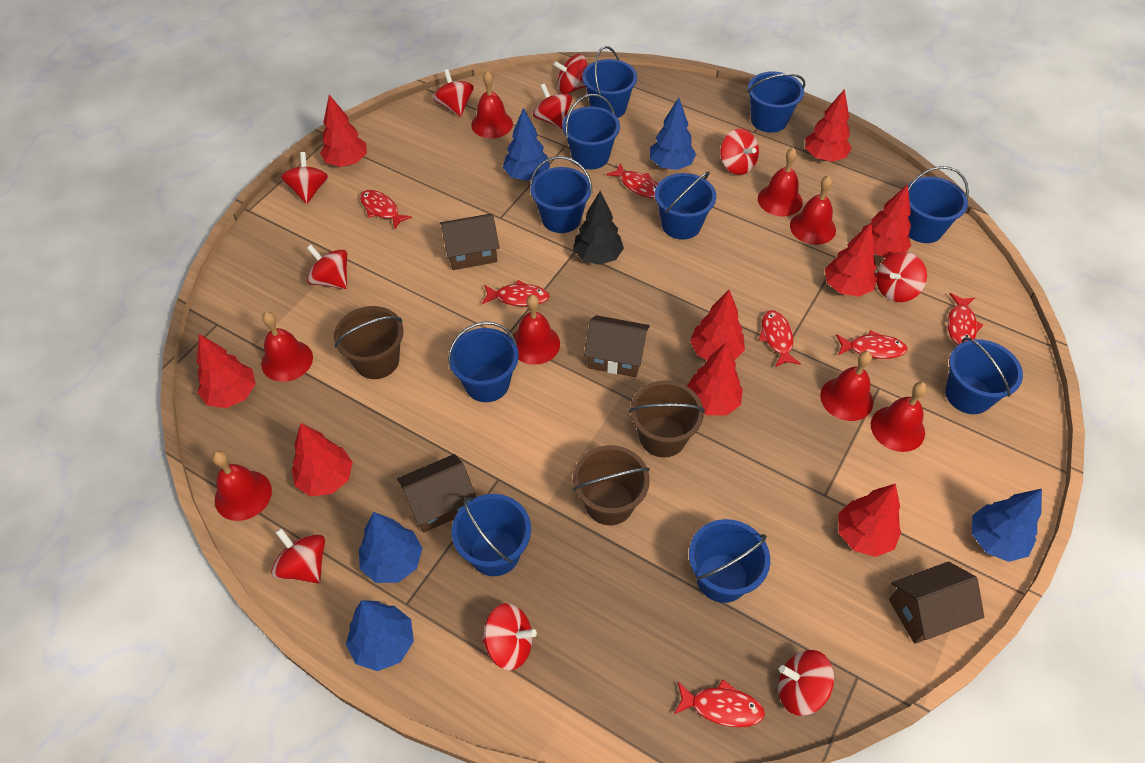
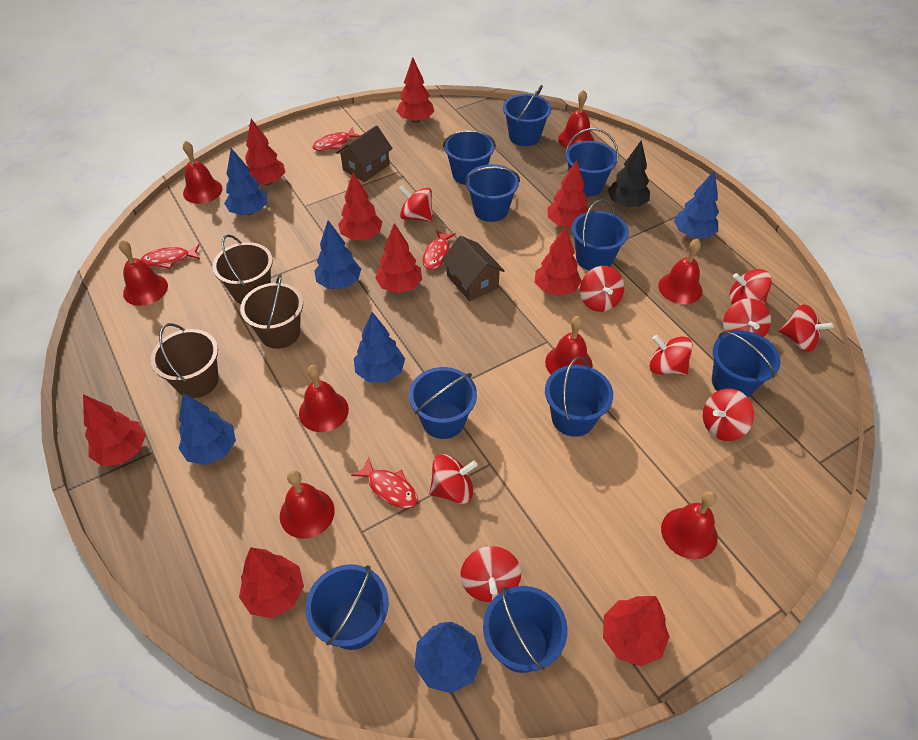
blue tree: [346,600,414,671] [359,512,423,583] [503,108,550,181] [650,98,696,170] [972,489,1042,562] = 5 -> [178,393,236,465] [224,148,267,215] [314,220,361,289] [354,312,405,382] [414,622,482,693] [674,170,719,238] = 6
brown house: [397,454,476,533] [440,214,500,270] [584,315,650,377] [889,561,984,644] = 4 -> [336,125,393,182] [441,236,505,301] = 2
red fish: [360,190,412,230] [482,280,549,306] [606,163,658,198] [674,679,765,727] [759,310,801,367] [836,330,908,359] [948,293,983,345] = 7 -> [141,244,200,269] [312,127,361,151] [351,457,418,509] [423,230,456,270] = 4
red spinning top: [271,528,325,584] [281,152,328,204] [307,245,347,289] [433,69,474,117] [482,603,537,670] [533,83,572,129] [553,54,587,94] [721,129,759,175] [778,650,834,716] [876,252,927,302] = 10 -> [399,186,433,221] [429,454,478,504] [460,546,521,602] [580,266,624,312] [649,335,693,375] [703,389,754,441] [723,298,771,337] [729,269,772,305] [779,304,834,352] = 9

